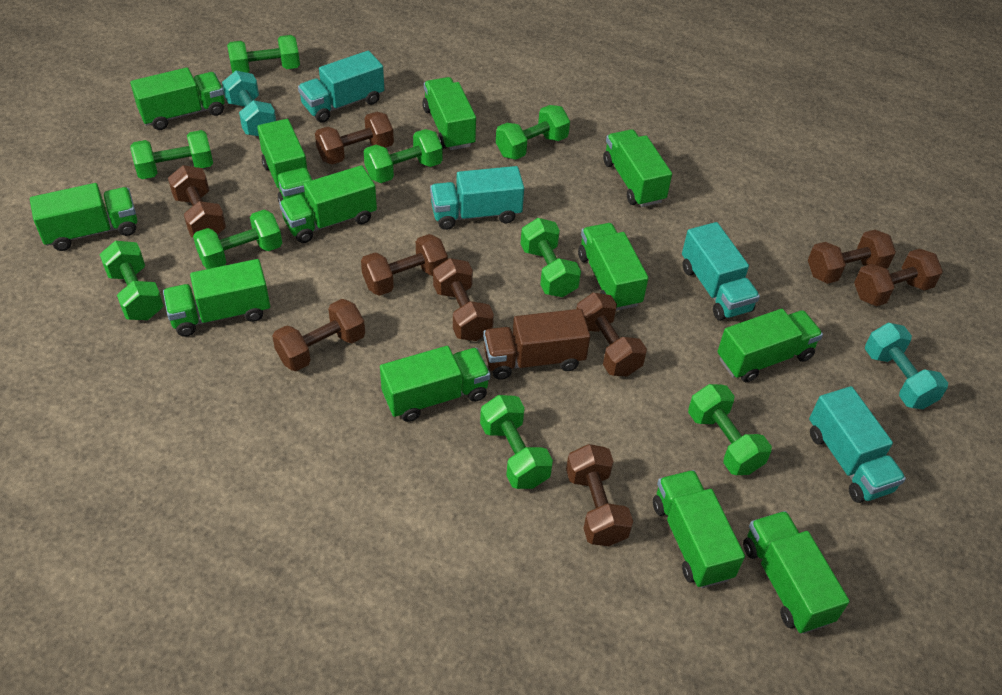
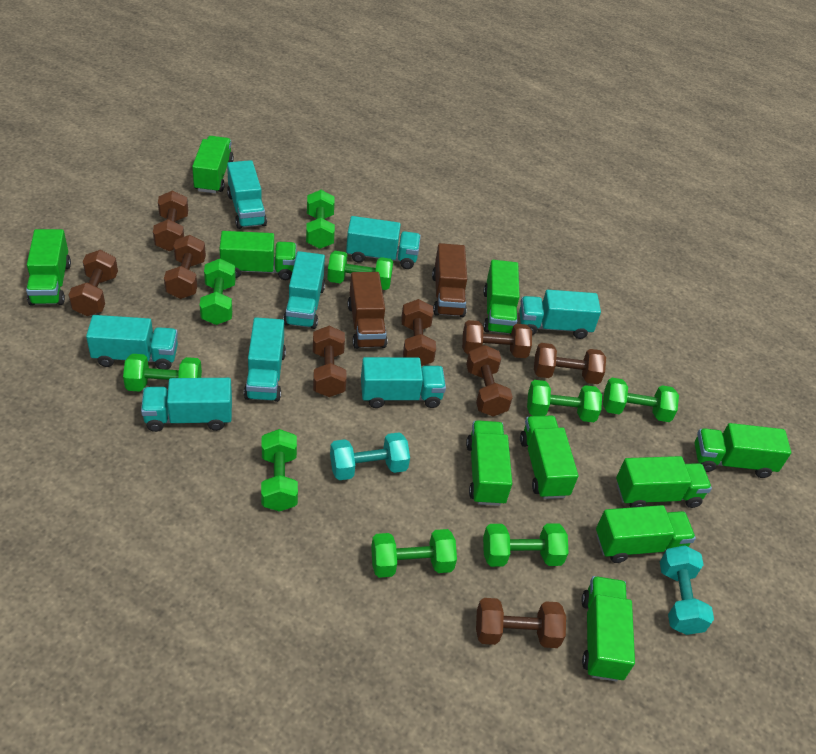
brown truck: [483,309,590,380] = 1 -> [348,272,387,349] [432,243,467,317] = 2
green truck: [30,183,137,251] [130,67,225,130] [163,259,270,337] [257,119,312,202] [279,165,377,243] [380,346,490,422] [422,77,476,150] [578,223,648,311] [603,129,672,207] [653,470,745,588] [717,309,823,383] [743,511,850,634] = 12 -> [26,229,71,305] [192,136,234,193] [219,231,296,280] [466,421,512,506] [483,260,520,334] [520,415,578,499] [581,576,635,681] [596,505,696,563] [616,456,712,508] [695,423,791,478] = 10
turquoise truck: [298,51,384,123] [430,166,524,230] [682,222,760,321] [809,386,906,503] = 4 -> [86,315,178,370] [141,378,232,432] [227,160,267,229] [244,317,286,402] [283,251,325,329] [346,216,421,269] [361,357,446,408] [519,290,601,339] = 8

